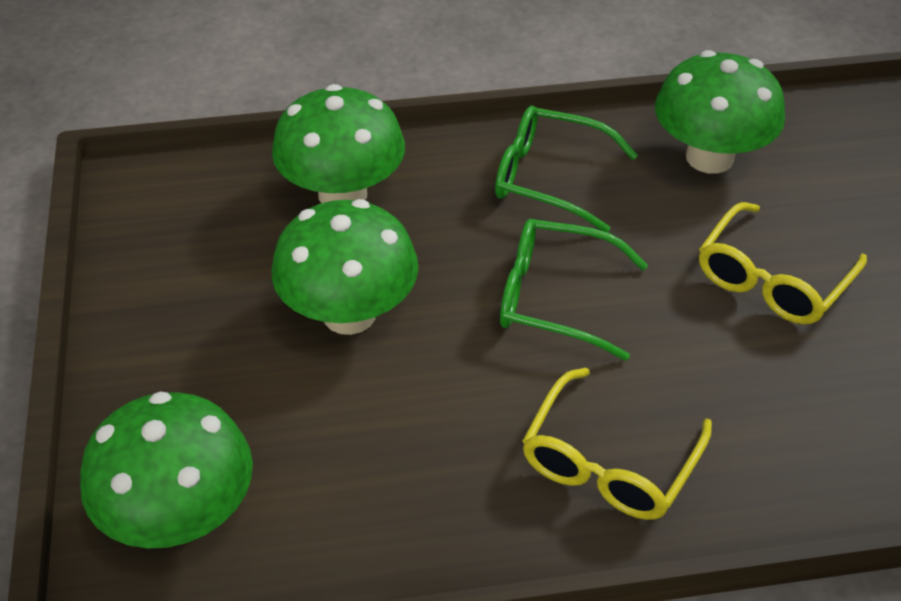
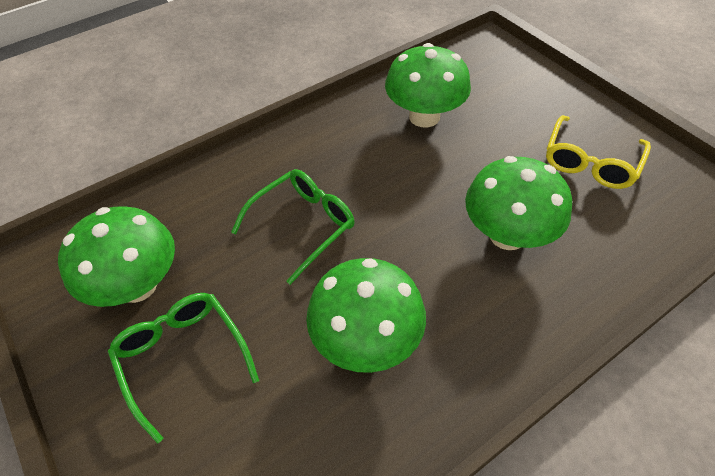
yellow glasses: [522,368,712,520] [699,202,867,325] = 2 -> [546,115,651,189] = 1

